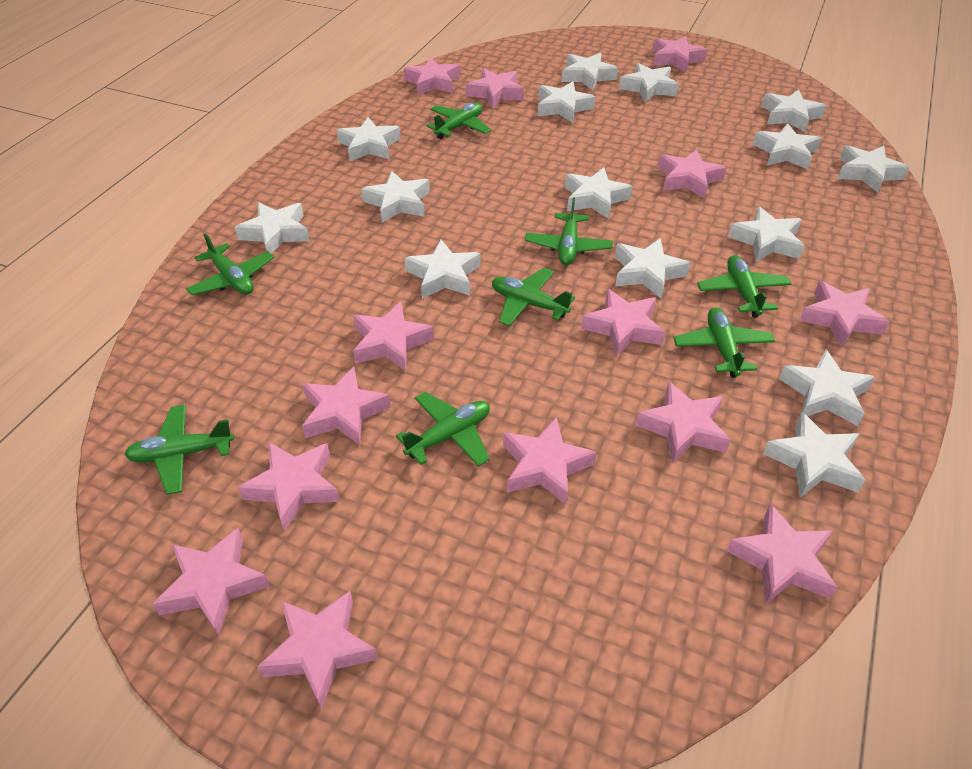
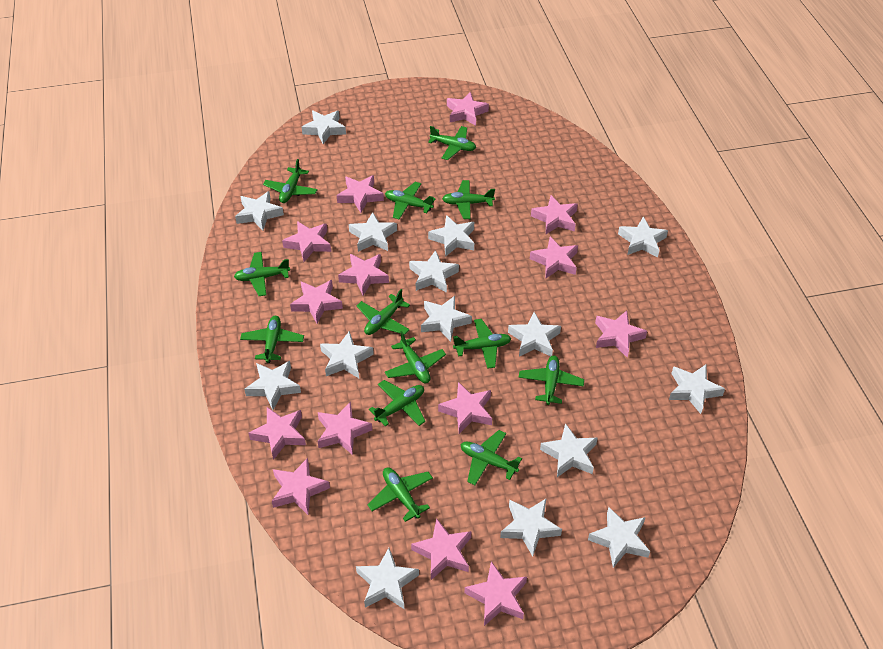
green plane: [124,405,234,494] [186,233,274,295] [396,392,490,467] [427,103,491,139] [492,268,575,326] [525,198,613,265] [673,308,775,378] [697,255,791,318] = 8 -> [234,252,290,296] [240,316,304,363] [263,159,318,203] [357,289,410,335] [367,467,433,522] [369,380,426,427] [385,182,435,219] [385,331,446,383] [428,126,476,160] [442,180,495,219] [453,319,512,369] [461,430,522,485] [519,355,584,405] = 13

